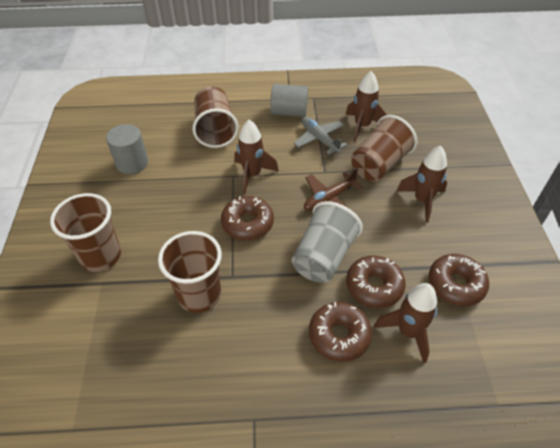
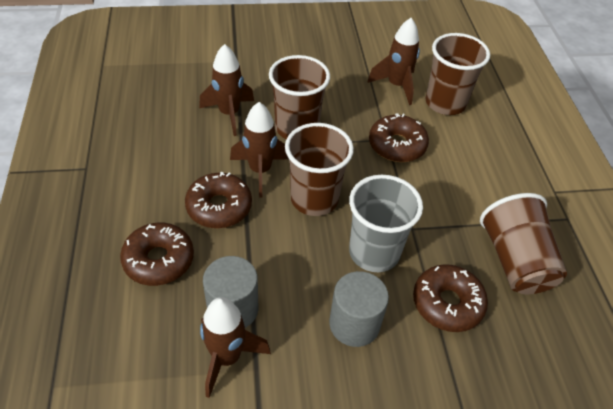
brown plane: [304,168,363,211] = 1 -> none = 0
grey plane: [294,117,348,155] = 1 -> none = 0

